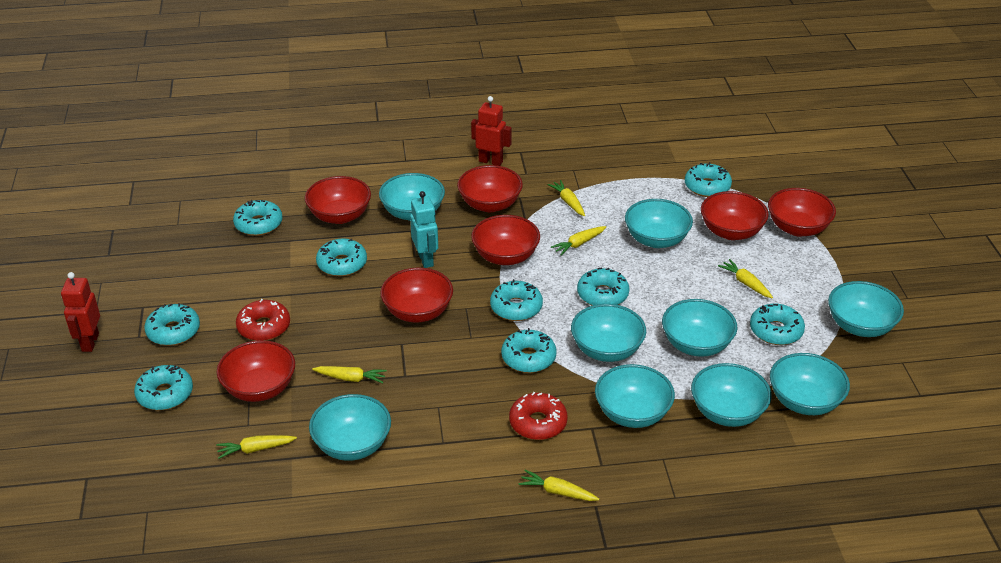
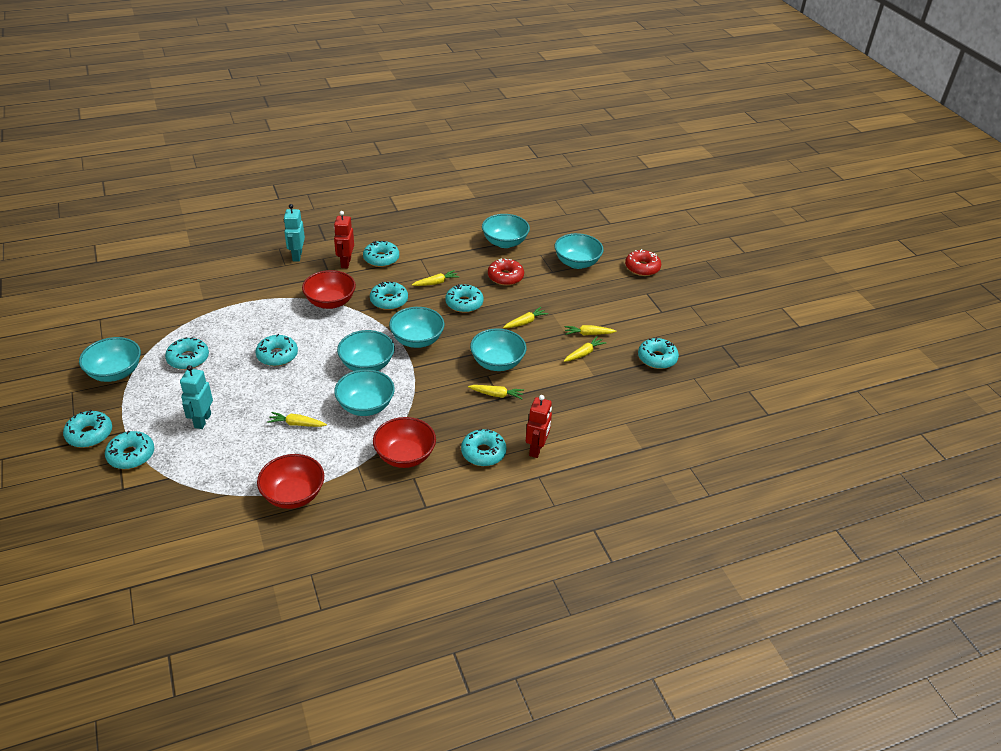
red bowl: [217,340,295,402] [305,176,371,224] [380,267,453,323] [457,165,523,212] [471,215,540,265] [701,191,769,240] [768,188,836,237] = 7 -> [257,454,324,509] [302,270,356,309] [373,417,436,468] = 3
turquoise bowl: [309,394,391,461] [379,173,445,221] [571,304,646,362] [595,364,675,428] [625,199,693,248] [662,299,737,357] [691,363,772,427] [770,353,850,415] [828,281,904,337] = 9 -> [79,337,141,382] [334,369,395,416] [337,330,395,371] [389,307,445,348] [470,328,526,371] [482,214,530,248] [554,233,604,269] = 7
turquoise robot: [410,191,438,268] = 1 -> [180,365,213,429] [284,204,305,262] = 2

